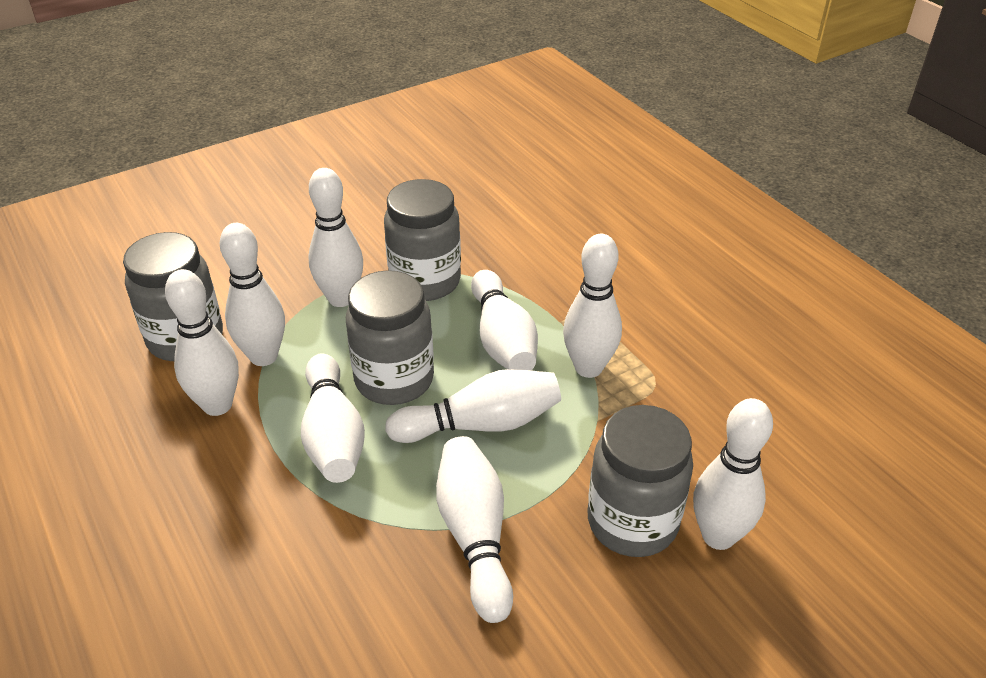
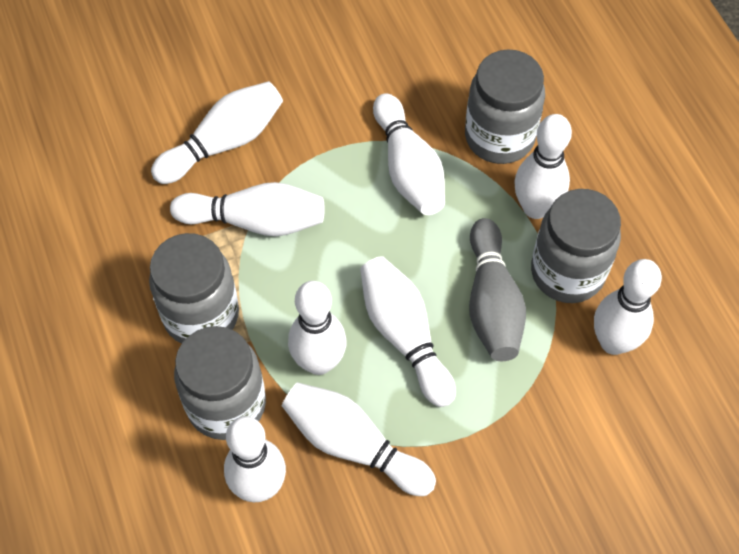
grey bowling pin: none = 0 -> [469,218,526,361] = 1

